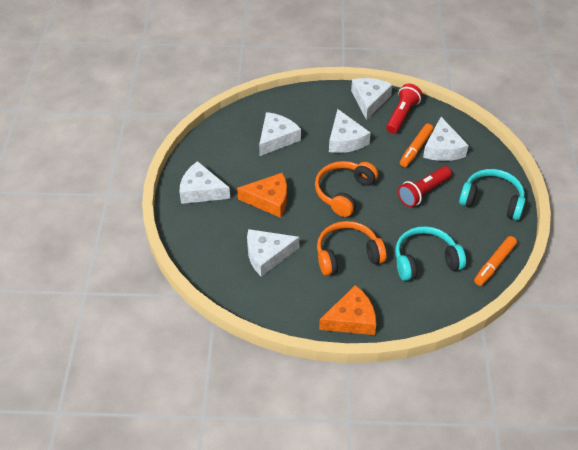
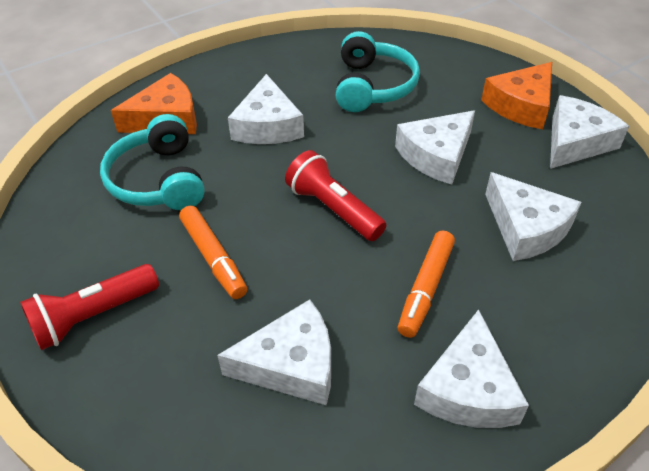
orange headphones: [315,161,378,217] [317,221,386,276] = 2 -> none = 0

